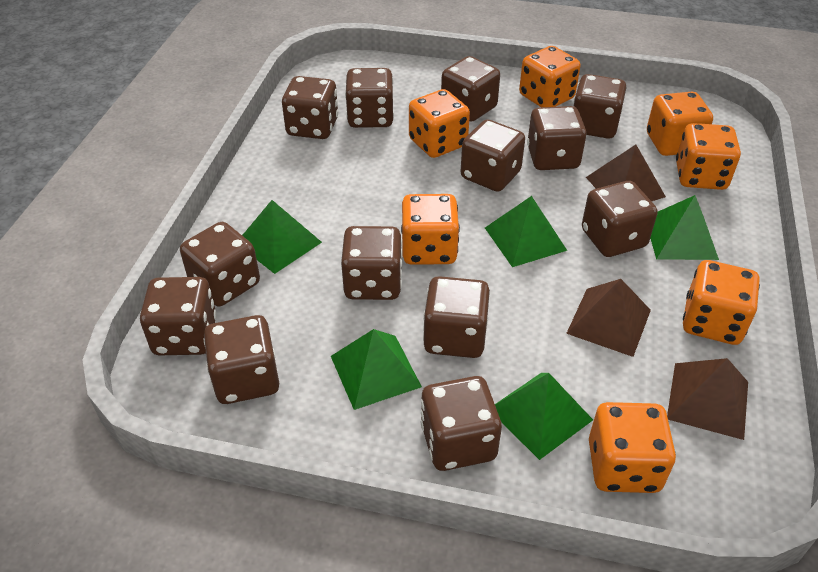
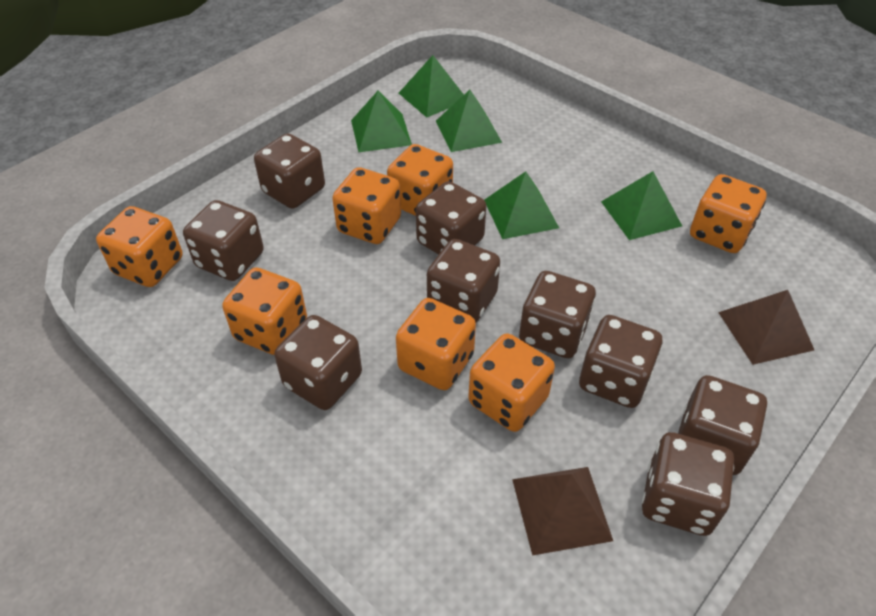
brown dice: [140,277,217,355] [180,222,260,306] [204,315,279,404] [282,76,338,139] [341,226,402,300] [345,68,394,128] [421,376,502,471] [423,276,490,358] [441,56,500,122] [460,119,525,192] [527,106,587,170] [573,74,626,139] [582,181,658,257] = 13 -> [183,200,264,281] [254,133,325,209] [274,315,362,410] [416,181,486,255] [427,239,500,322] [519,271,596,358] [579,315,662,408] [642,432,734,536] [678,375,767,475] = 9
brown pyramid: [566,279,651,357] [586,145,666,201] [667,358,748,440] = 3 -> [512,467,613,556] [718,290,814,365] = 2

